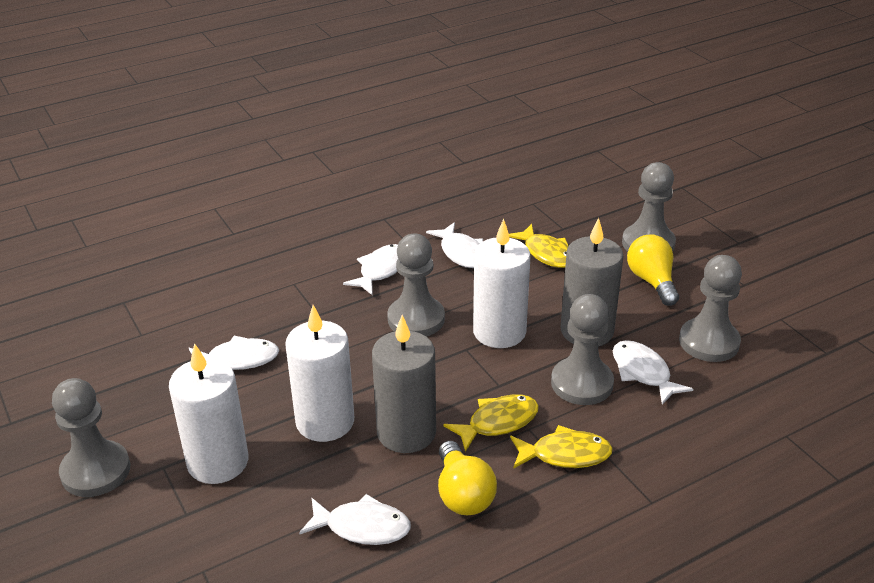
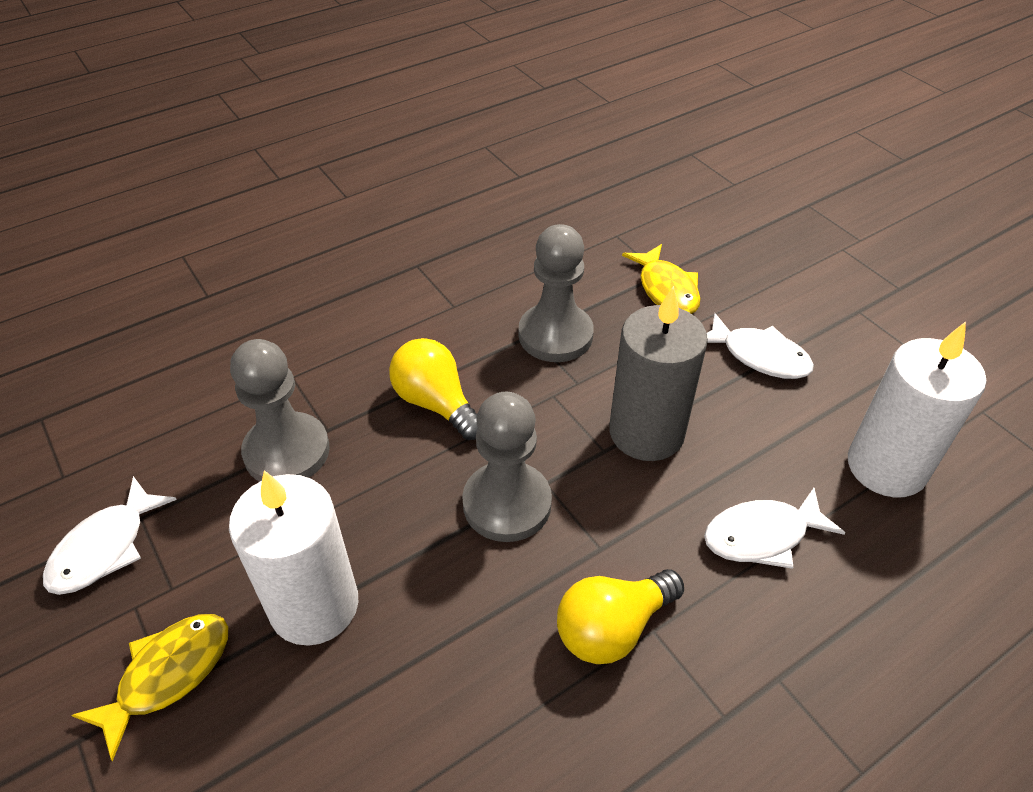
grey candle: [372,315,436,453] [561,218,624,347] = 2 -> [609,286,708,461] = 1
grey pawn: [52,378,130,497] [387,234,445,336] [551,294,614,405] [622,162,676,251] [679,255,742,362] = 5 -> [230,339,330,482] [462,392,552,542] [519,224,594,362] = 3
white candle: [169,343,248,484] [285,305,354,442] [473,219,531,348] = 3 -> [229,470,358,646] [848,322,986,498] = 2
white fish: [189,336,279,370] [299,494,411,545] [343,244,398,296] [426,222,483,268] [613,340,693,405] = 5 -> [43,476,177,595] [704,488,845,569] [707,313,814,379] = 3
yellow fish: [443,394,539,452] [509,224,568,268] [510,425,613,469] = 3 -> [72,614,228,761] [622,244,701,314] = 2

